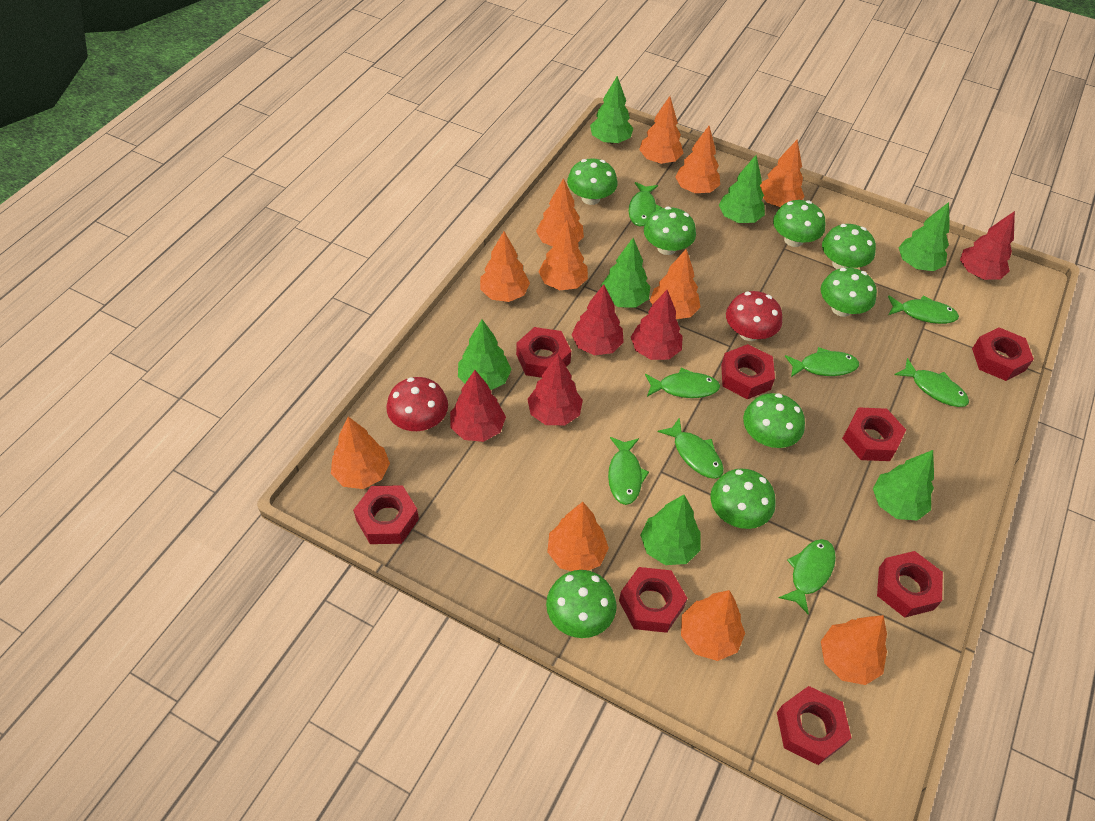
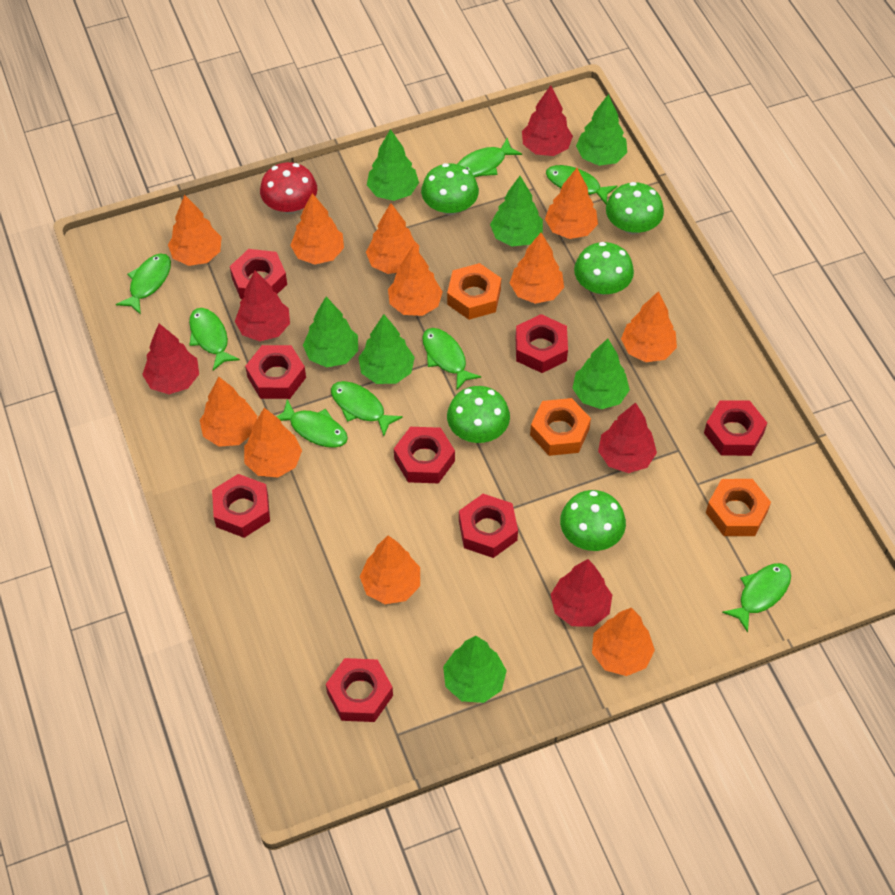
green mushroom: [546,570,617,638] [567,158,617,205] [644,206,696,255] [710,468,776,529] [743,393,805,448] [773,200,826,247] [821,267,877,317] [822,224,876,269] = 8 -> [421,163,479,215] [447,386,510,443] [560,490,626,551] [574,242,634,295] [606,182,664,234] = 5
orange nut: none = 0 -> [447,263,501,320] [530,398,591,456] [706,479,771,536] = 3
red mushroom: [386,377,448,431] [726,291,782,341] = 2 -> [260,162,317,214] = 1

